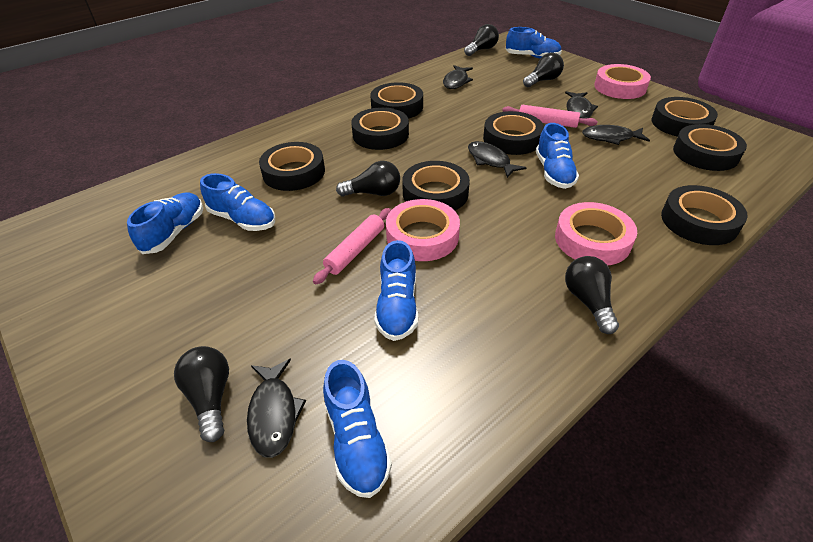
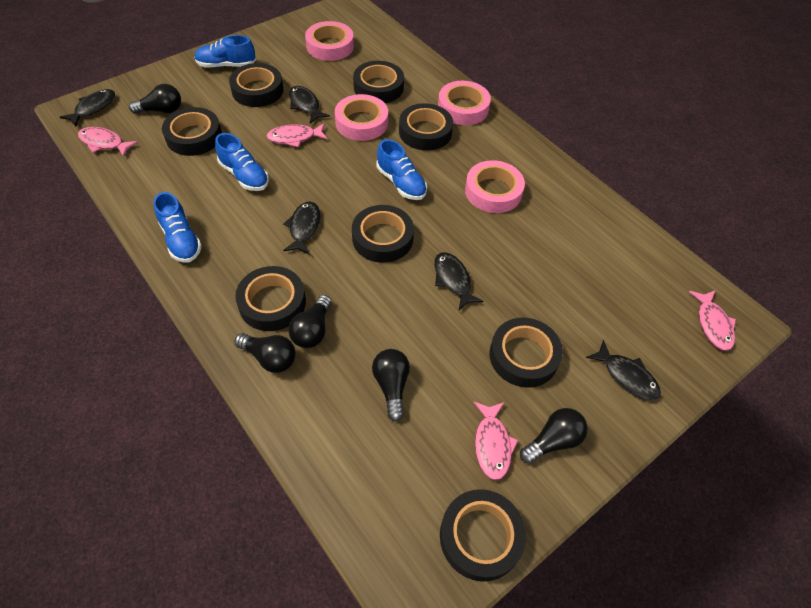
blue shoe: [127,192,203,254] [200,173,275,231] [323,360,392,498] [374,240,418,341] [505,27,562,59] [536,123,579,189] = 6 -> [154,192,202,263] [194,35,256,68] [215,133,269,191] [377,139,427,200] = 4
pink fish: none = 0 -> [78,127,138,157] [266,123,327,147] [474,402,518,480] [689,290,736,351] = 4
pink rolling pin: [313,208,391,284] [502,105,598,128] = 2 -> none = 0
pink tape: [386,199,460,261] [555,202,637,265] [594,64,651,99] = 3 -> [305,21,354,61] [335,94,388,141] [438,81,491,125] [465,160,525,213] = 4

